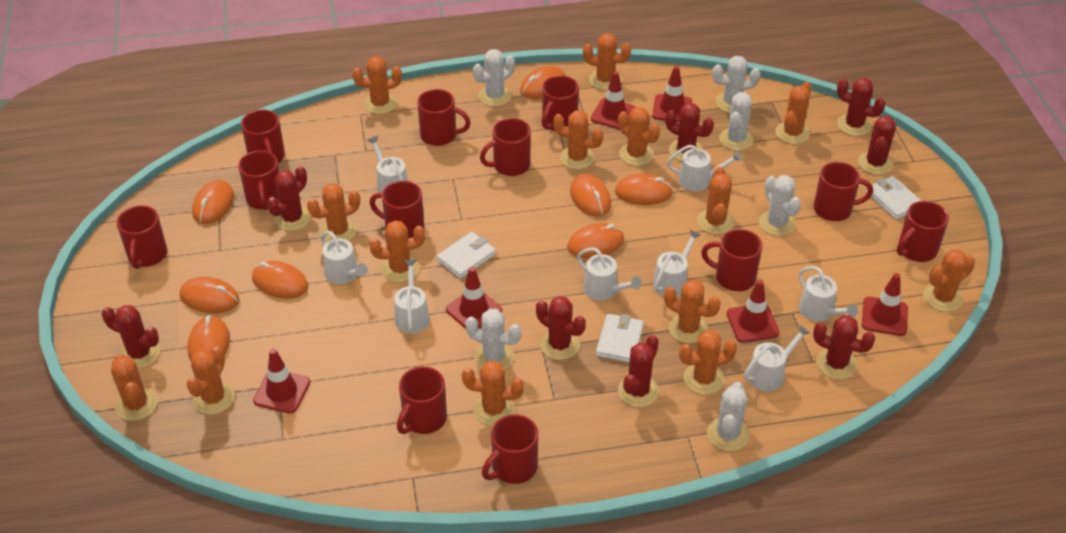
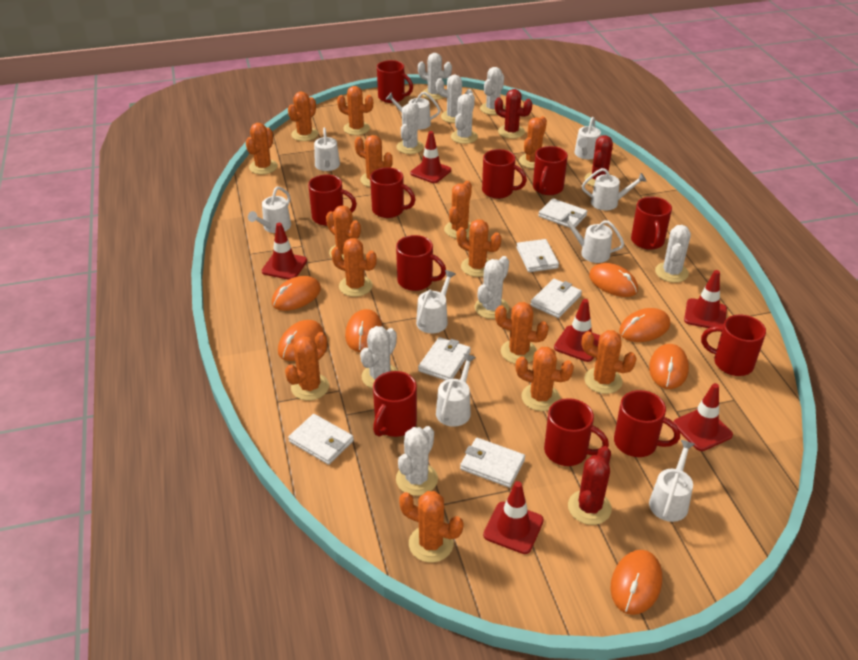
orange mouse: [180,277,239,313] [187,315,230,361] [192,180,234,224] [252,261,308,299] [520,66,566,99] [567,223,624,258] [570,174,611,217] [615,173,673,205] = 8 -> [272,276,321,311] [278,320,324,361] [345,309,382,352] [589,263,638,297] [610,550,662,615] [619,308,670,342] [649,344,689,389] = 7
red cactus: [102,305,160,369] [267,166,311,231] [536,296,586,360] [618,335,659,407] [665,103,714,161] [813,315,875,380] [837,78,885,136] [858,116,896,175] = 8 -> [495,89,532,139] [568,446,612,525] [584,135,613,187] = 3
red mug: [117,205,167,269] [238,150,280,211] [241,110,285,163] [369,181,424,238] [397,366,447,434] [417,89,471,146] [480,118,531,176] [482,414,538,484] [542,75,579,131] [701,229,762,291] [814,162,873,221] [897,201,949,262] = 12 -> [308,174,357,226] [370,167,416,218] [373,371,417,437] [377,60,413,103] [396,235,446,291] [482,149,527,199] [533,146,568,195] [544,398,609,466] [614,390,680,457] [631,197,672,250] [701,315,766,376] = 11
white cactus: [465,309,521,370] [473,49,515,107] [707,382,749,452] [712,56,761,113] [719,92,754,151] [759,175,801,236] = 6 -> [360,326,398,389] [396,102,424,154] [396,426,438,496] [418,53,452,100] [436,75,473,123] [451,93,478,144] [474,256,509,319] [480,67,506,115] [655,225,691,283] = 9
white wallet: [436,232,496,279] [596,314,644,363] [866,176,921,220] = 3 -> [288,414,354,465] [418,337,471,380] [460,438,525,488] [516,239,559,272] [530,279,582,318] [538,198,587,228] = 6
white watering can: [321,231,368,284] [367,136,408,193] [394,260,430,333] [577,248,642,300] [653,230,701,297] [667,145,742,192] [744,325,810,391] [799,266,858,322] = 8 -> [248,187,291,233] [314,127,340,171] [386,92,440,130] [416,270,456,334] [436,354,476,427] [560,213,624,263] [574,117,601,159] [582,168,646,211] [649,440,695,522] = 9

